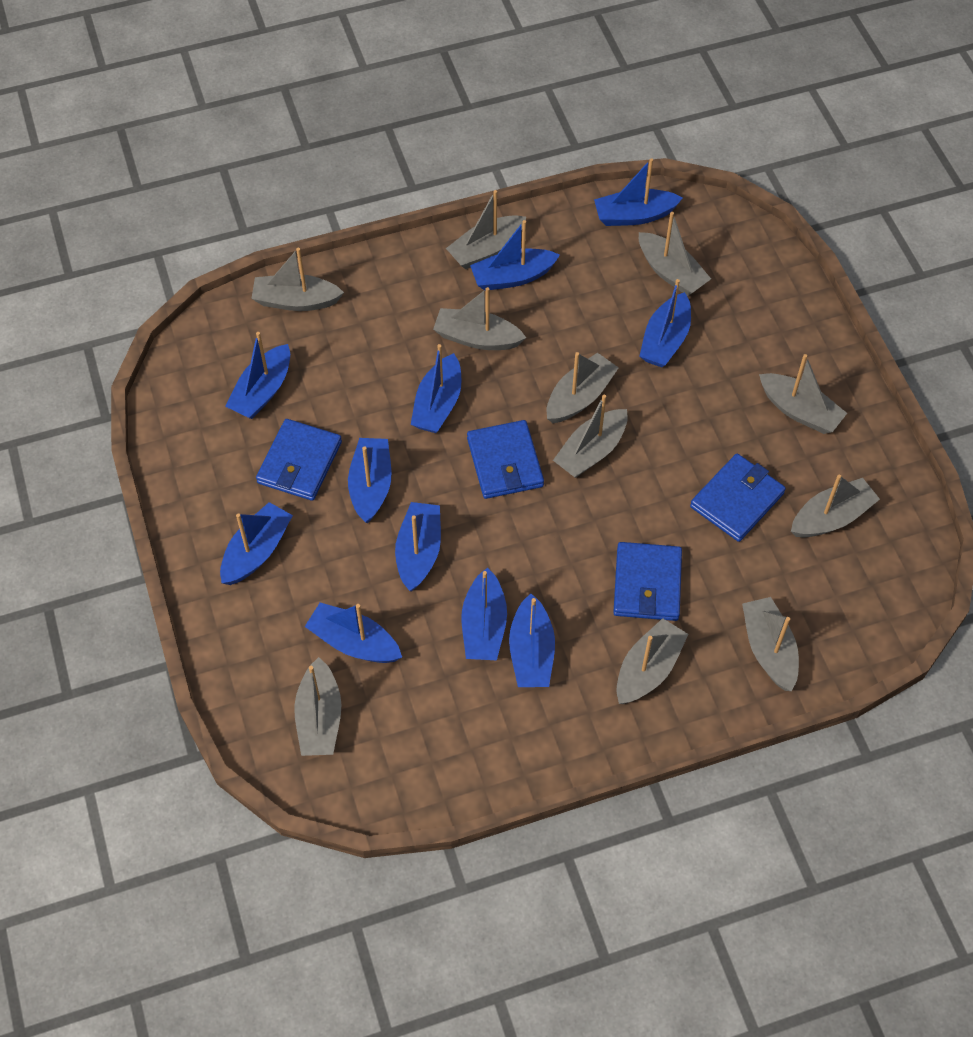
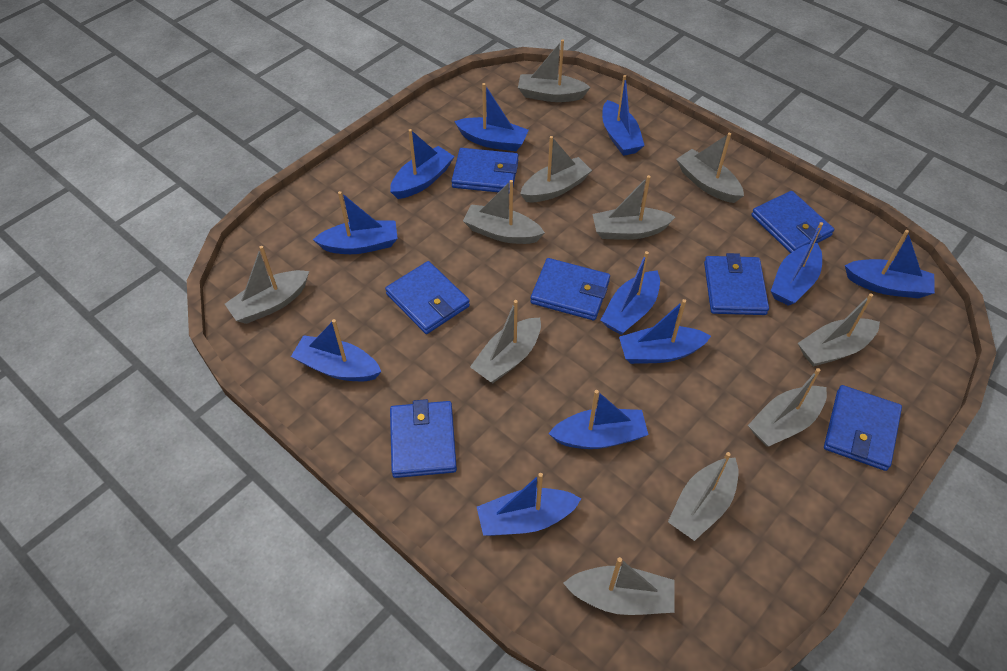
blue wallet: [256,419,342,501] [467,420,544,499] [613,542,682,621] [690,454,786,542] = 4 -> [385,261,470,334] [390,399,457,478] [451,148,518,192] [530,258,610,321] [704,253,769,315] [751,191,834,253] [824,385,902,471] = 7

